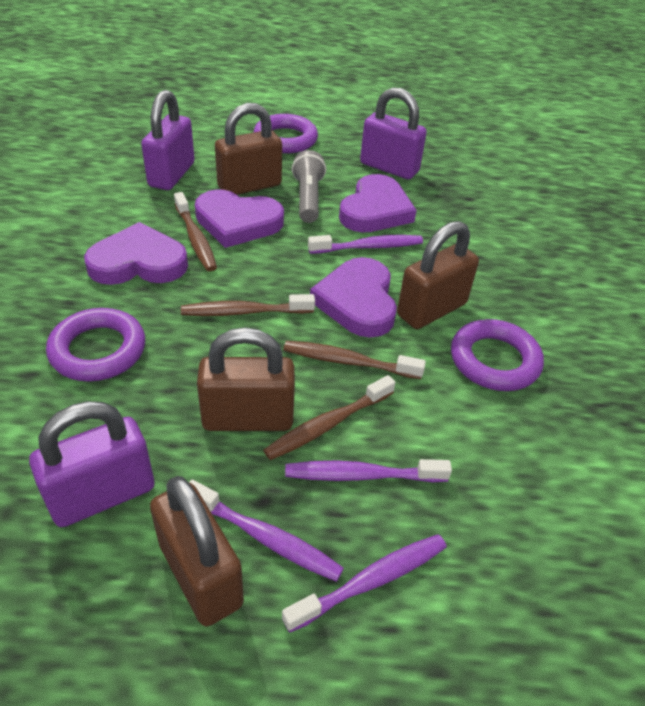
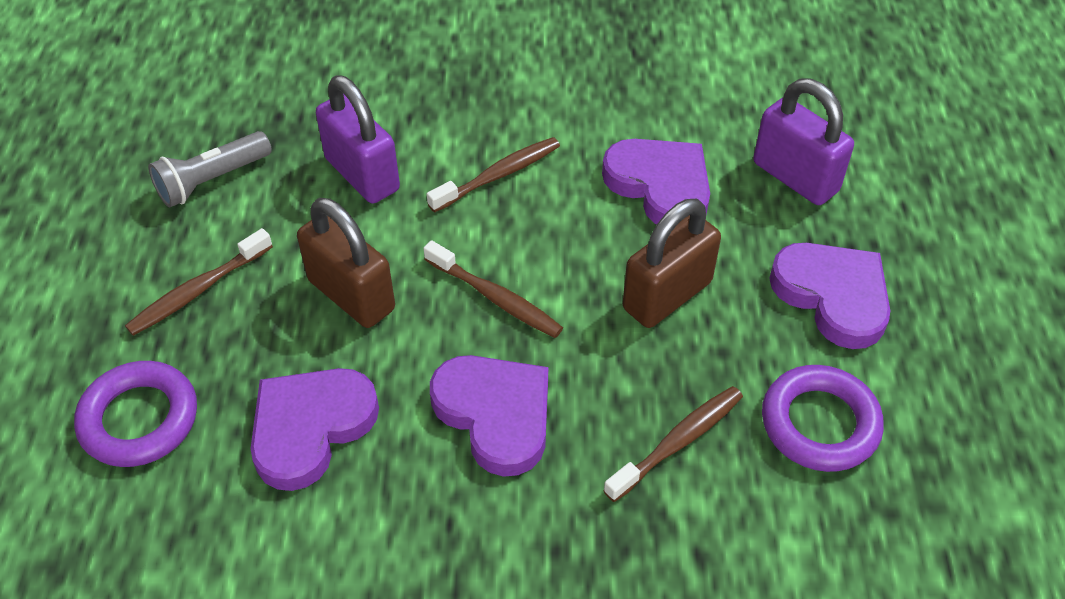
brown padlock: [150,476,244,626] [197,327,295,431] [215,103,282,195] [397,221,479,329] = 4 -> [297,198,395,328] [623,199,721,328] = 2
purple padlock: [29,401,155,527] [141,90,195,190] [360,87,427,179] = 3 -> [316,75,400,204] [753,78,854,205] = 2
purple ring: [46,308,145,382] [254,114,318,153] [451,319,544,391] = 3 -> [74,361,197,467] [762,365,884,472] = 2
purple toothbrush: [189,480,344,582] [282,534,447,633] [285,459,452,482] [308,235,423,254] = 4 -> none = 0

